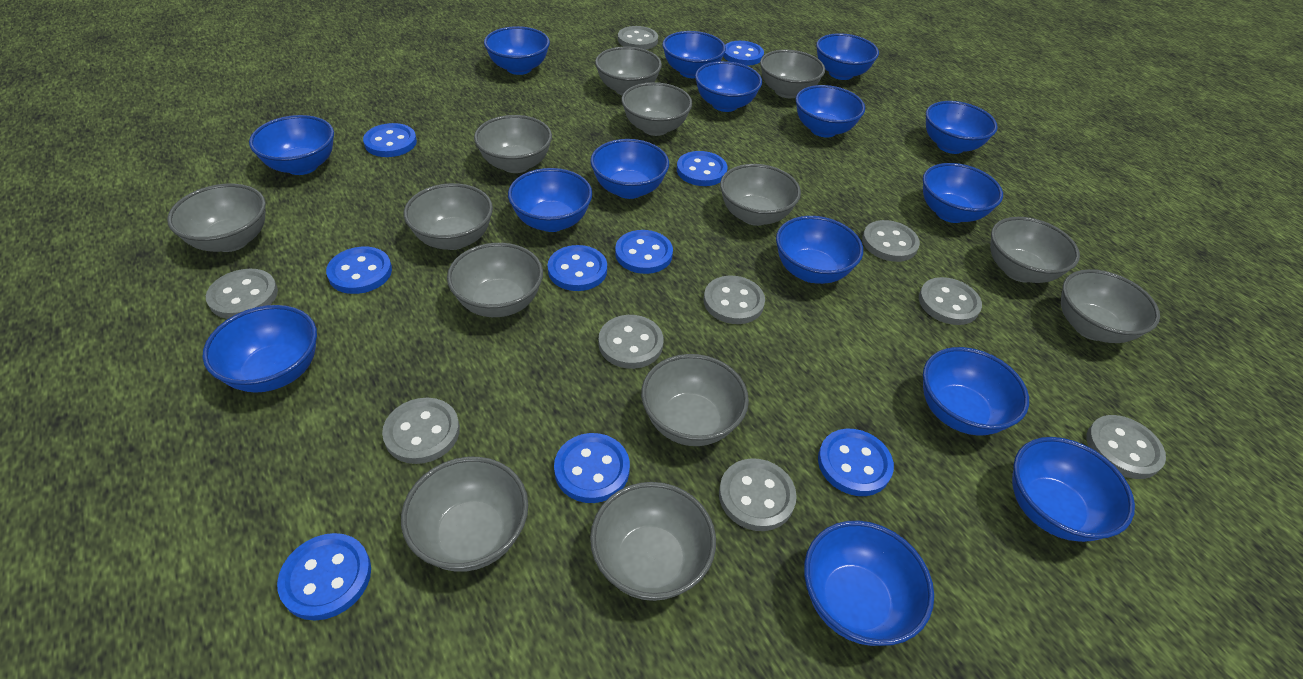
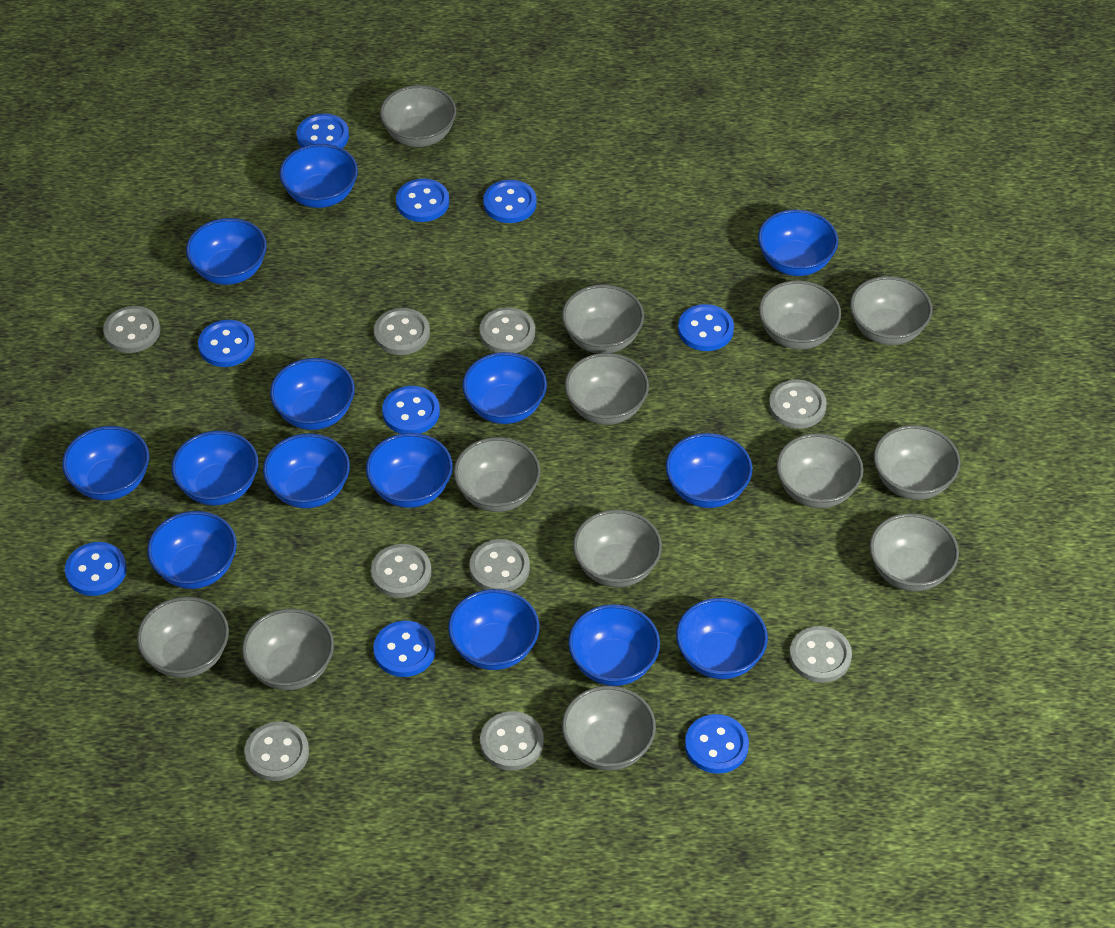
blue bowl: [202,305,317,393] [249,115,334,175] [484,26,550,75] [508,168,592,232] [590,139,669,199] [662,31,726,78] [695,61,762,112] [776,216,863,284] [796,85,865,138] [804,521,934,646] [816,33,879,80] [923,163,1003,223] [923,347,1029,435] [926,101,998,154] [1012,437,1135,542] = 15 -> [62,426,149,501] [147,511,237,589] [172,431,258,506] [186,218,267,285] [263,433,350,508] [270,358,355,430] [279,144,358,208] [366,433,453,508] [448,589,540,670] [462,352,547,424] [568,604,660,686] [666,433,753,508] [676,598,768,679] [758,210,838,276] = 14

